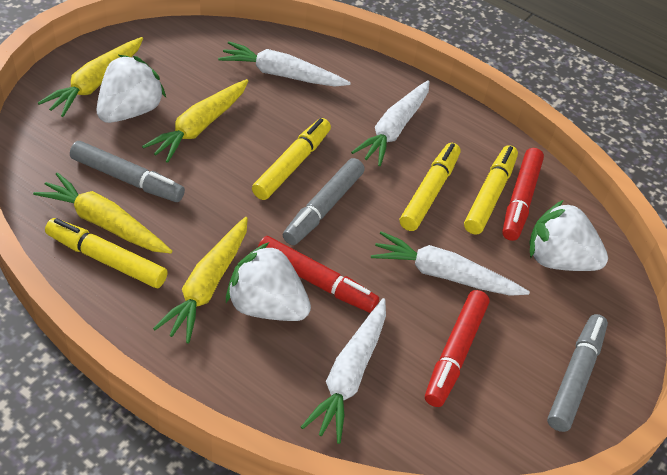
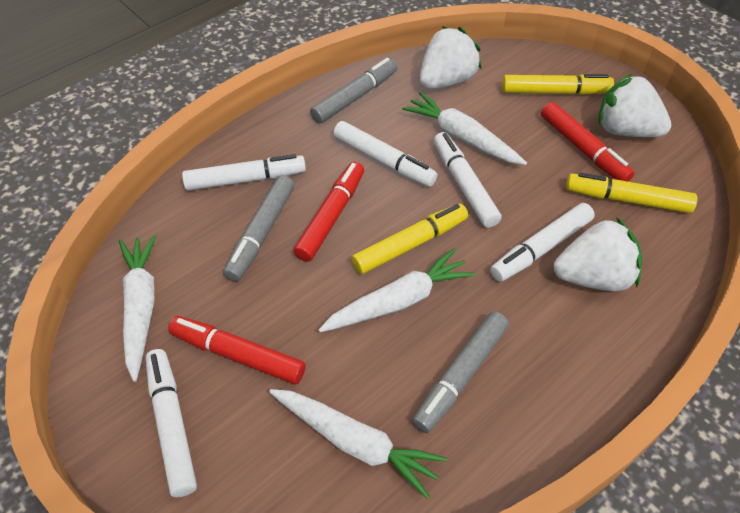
white marker: none = 0 -> [145,349,197,497] [182,154,306,191] [333,121,437,187] [434,132,502,228] [490,203,595,282] = 5
yellow carrot: [33,172,172,253] [38,37,143,117] [142,79,248,163] [153,217,248,343] = 4 -> none = 0
yellow marker: [45,218,168,288] [252,118,331,200] [400,143,460,231] [464,145,518,234] = 4 -> [352,203,468,274] [502,74,614,95] [566,173,697,213] = 3

